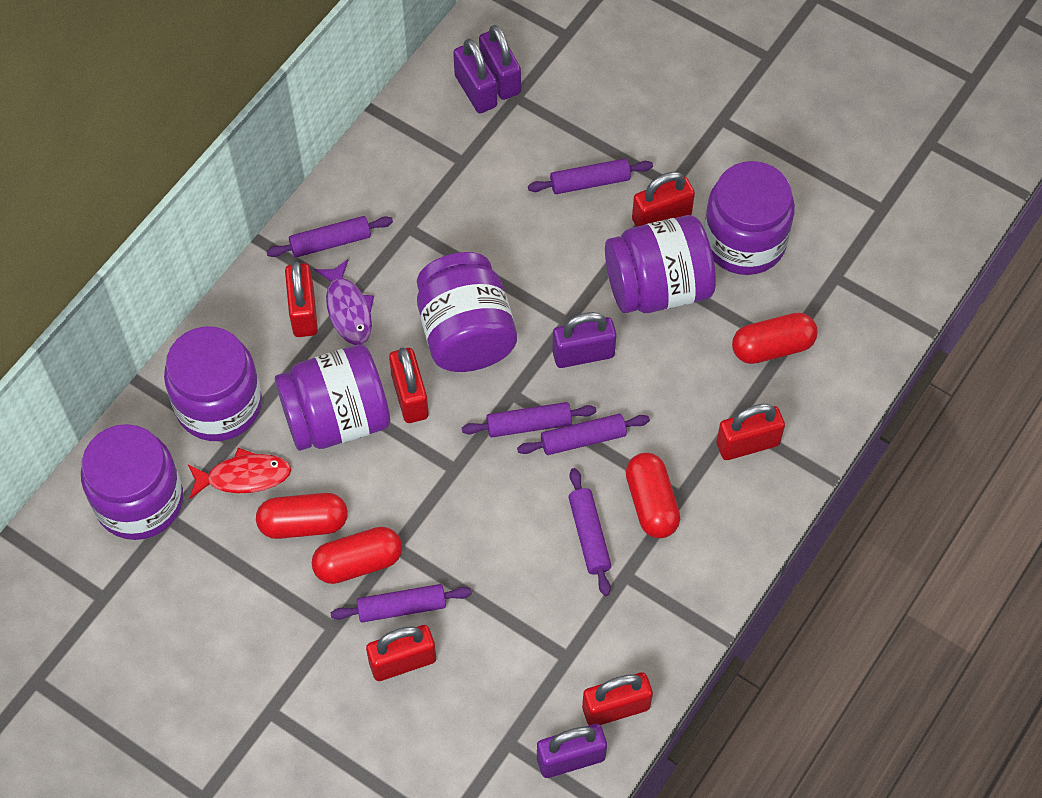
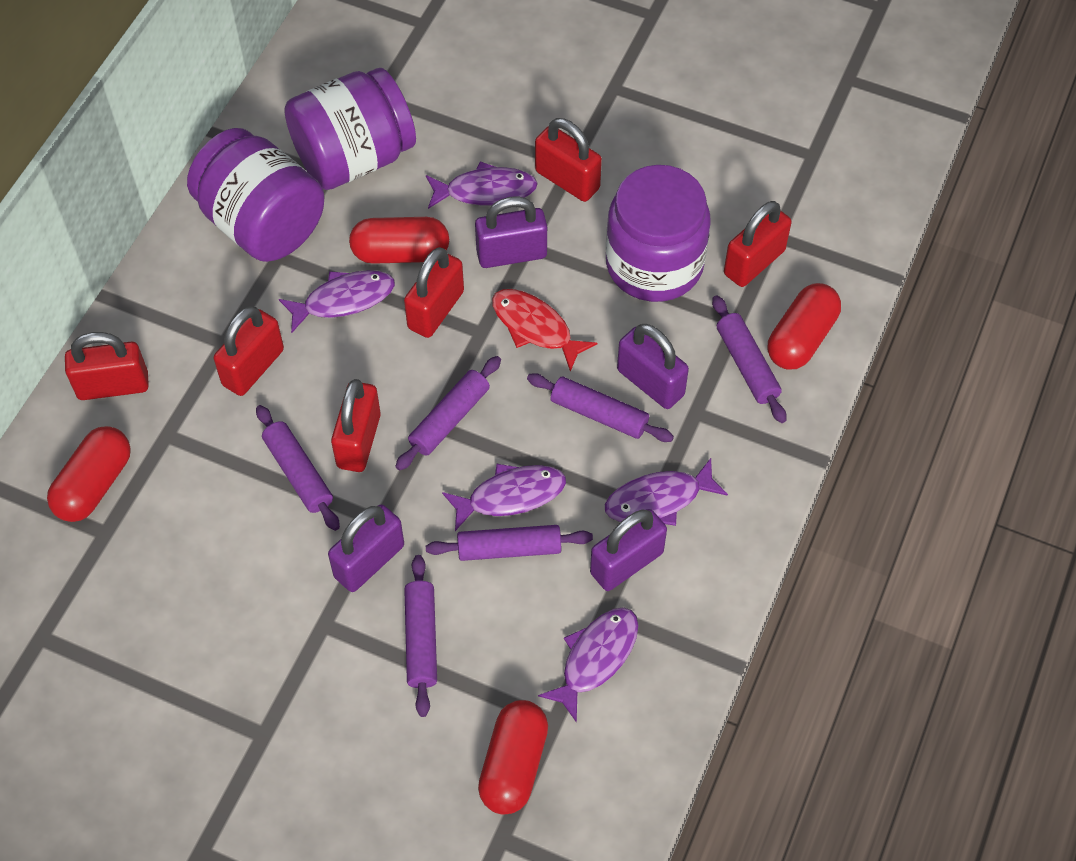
purple fish: [315,259,374,345] = 1 -> [279,270,395,333] [426,161,538,209] [442,464,566,531] [538,607,639,723] [605,458,728,526] = 5
purple jar: [81,424,183,540] [164,326,262,441] [275,344,390,451] [417,252,517,372] [605,215,716,313] [704,161,795,275] = 6 -> [187,128,325,262] [284,68,416,190] [606,165,711,302] = 3

